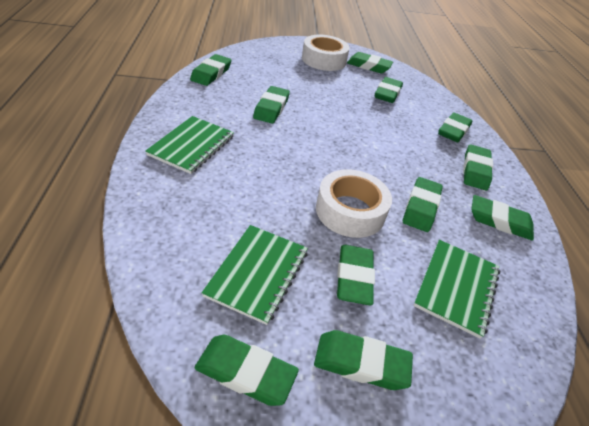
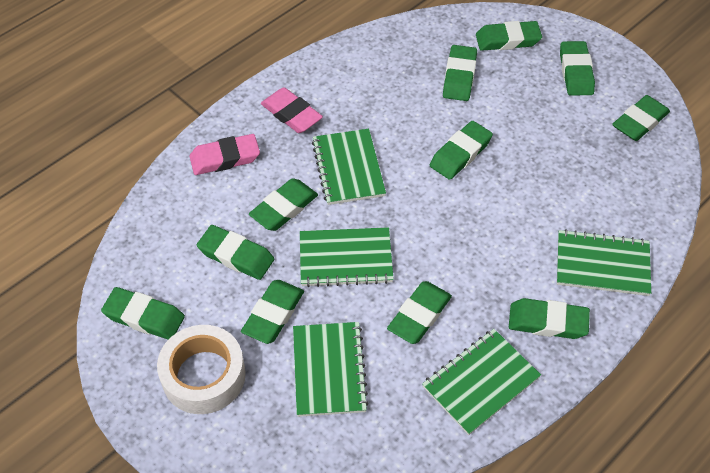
green notebook: [145,116,234,174] [202,225,308,325] [413,240,500,339] = 3 -> [293,322,369,417] [300,227,394,287] [312,129,386,205] [422,329,541,435] [557,229,651,296] = 5
pink eraser: none = 0 -> [190,134,260,175] [261,87,323,133] = 2
white tape: [302,35,350,71] [316,169,392,238] = 2 -> [157,325,246,414] = 1

